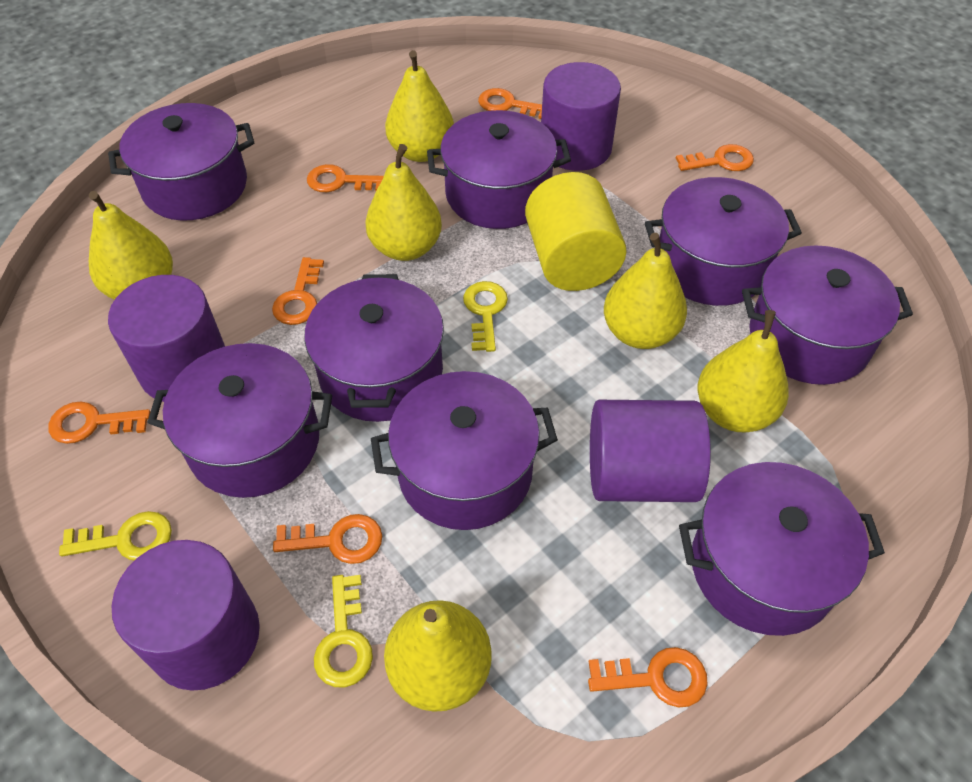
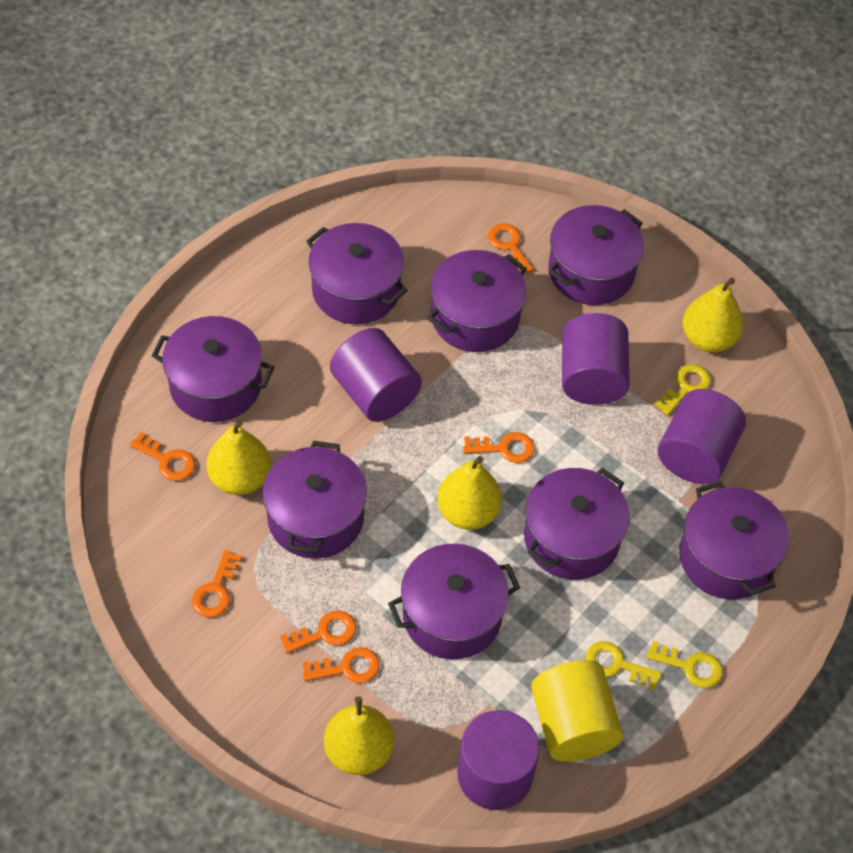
orange key: [48,401,150,444] [272,257,324,325] [273,514,382,564] [307,164,384,192] [478,88,542,119] [588,647,708,707] [676,144,754,171] = 7 -> [130,432,195,481] [192,550,242,617] [280,610,356,654] [302,647,380,683] [463,432,535,463] [488,223,533,273] = 6
yellow pear: [89,191,173,300] [365,144,442,261] [384,600,492,712] [385,50,454,162] [604,233,687,349] [697,310,789,432] = 6 -> [207,420,271,495] [324,696,394,775] [437,456,502,530] [683,278,744,352] = 4

